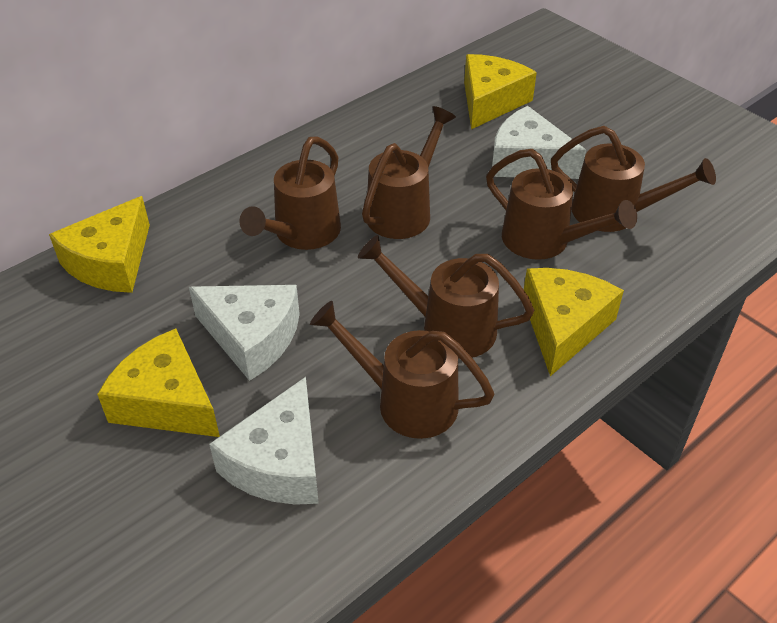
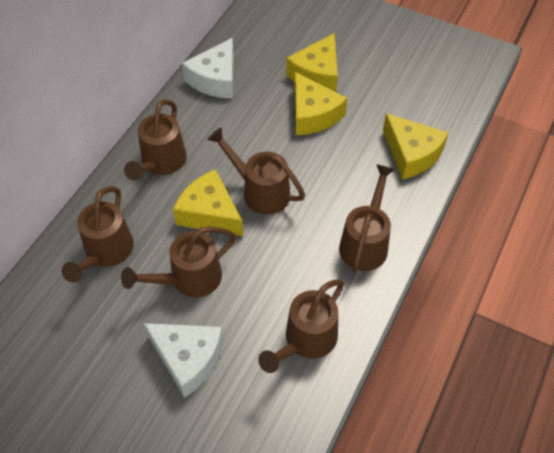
white cheese: [189,285,300,381] [209,377,319,505] [492,106,586,179] = 3 -> [144,323,223,398] [182,38,234,99] = 2

